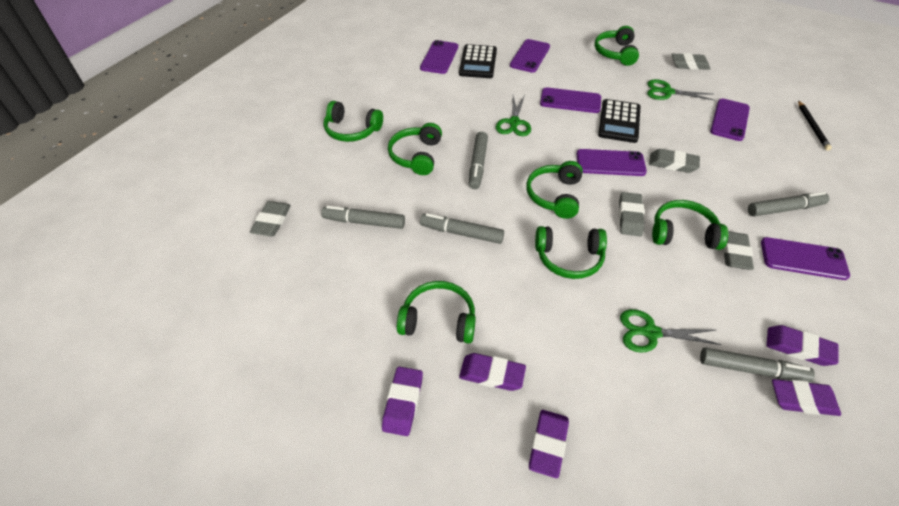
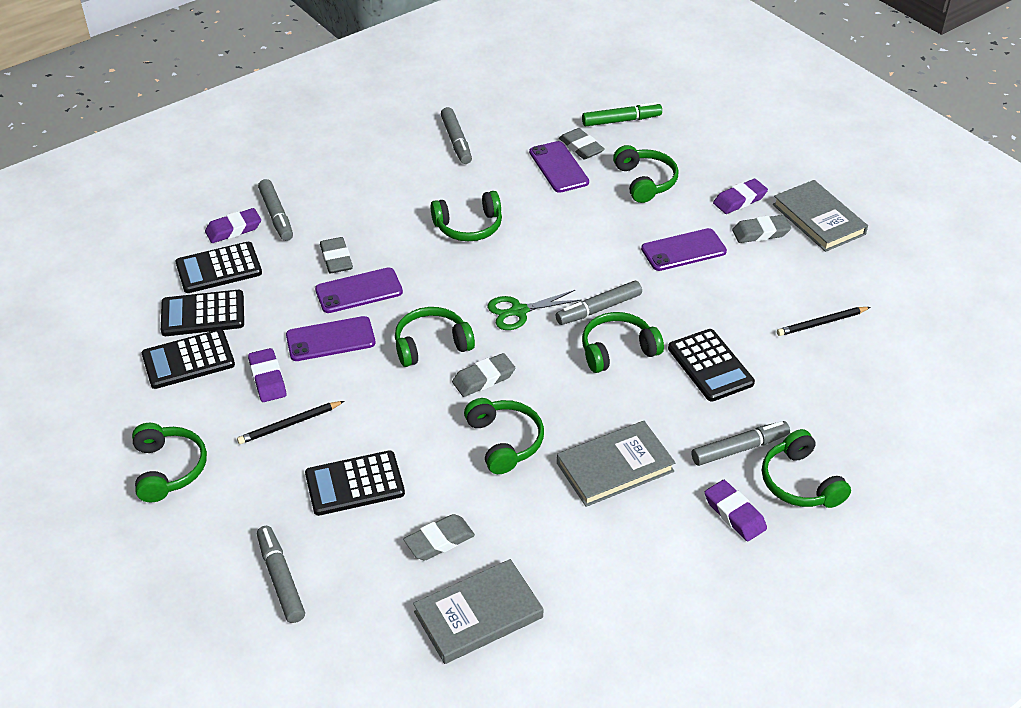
black calculator: [459,44,497,78] [598,99,641,143] = 2 -> [142,329,235,389] [161,290,244,336] [175,242,262,293] [305,450,405,516] [668,329,755,402] = 5
black pencil: [798,100,832,151] = 1 -> [237,401,344,444] [777,307,870,336] = 2
green marker: none = 0 -> [582,102,662,126] = 1
green scissors: [496,95,531,136] [620,309,722,353] [647,79,714,100] = 3 -> [487,290,582,330] = 1
grey book: none = 0 -> [413,559,543,664] [557,421,675,507] [773,180,868,252] = 3
purple eraser: [382,367,423,436] [459,353,526,391] [529,410,569,478] [766,325,839,366] [772,379,841,416] = 5 -> [205,208,261,243] [248,348,286,402] [705,480,767,541] [713,179,768,214] = 4
purple phone: [420,40,458,74] [510,39,550,73] [540,87,601,113] [576,149,647,176] [710,98,750,141] [761,237,850,280] = 6 -> [286,316,376,361] [315,267,403,313] [529,141,589,193] [641,228,727,271] = 4

